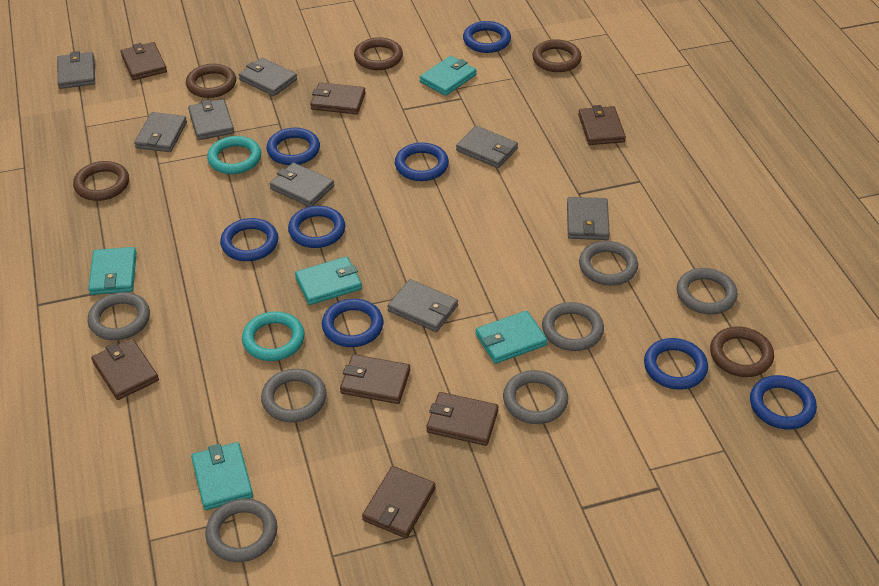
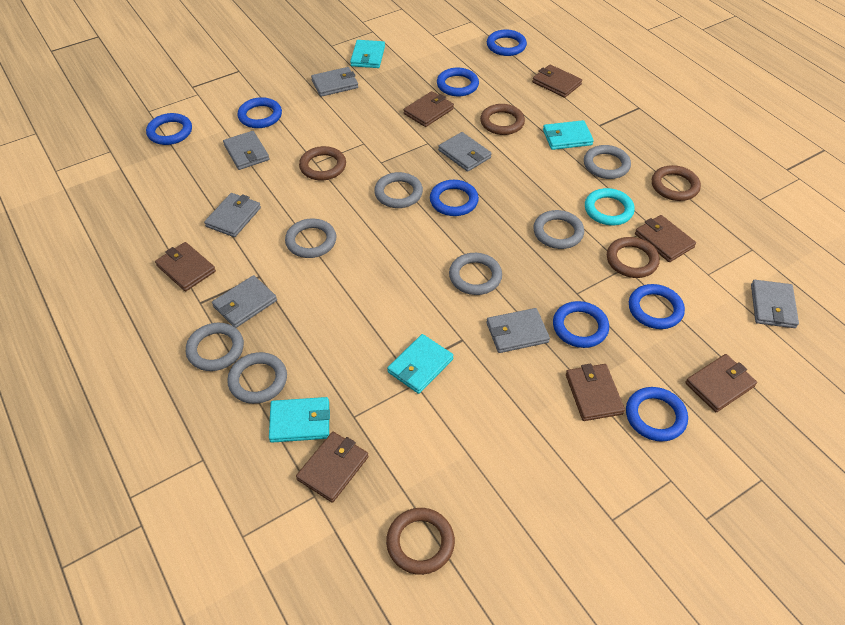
grey wallet: [57,51,95,89] [134,112,187,152] [188,99,234,140] [239,58,297,96] [269,162,334,207] [387,279,458,332] [456,126,518,168] [567,197,610,240] = 8 -> [204,193,261,237] [212,275,277,328] [223,131,269,170] [311,67,358,97] [438,132,492,172] [486,308,550,353] [751,280,799,328] = 7
turquoise ring: [207,136,261,174] [242,311,305,361] = 2 -> [585,188,635,225] = 1
turquoise wallet: [88,247,137,295] [191,442,253,510] [295,257,362,305] [420,56,477,96] [475,311,548,364] = 5 -> [269,397,330,443] [350,40,385,68] [387,334,454,394] [543,120,594,150] = 4

